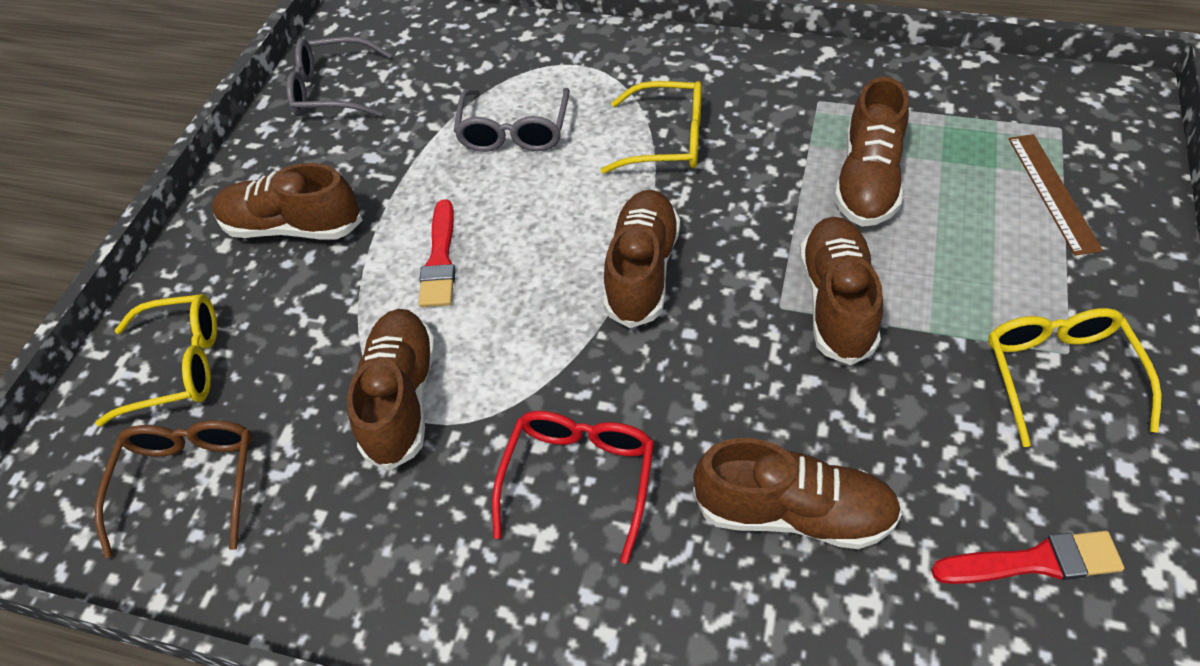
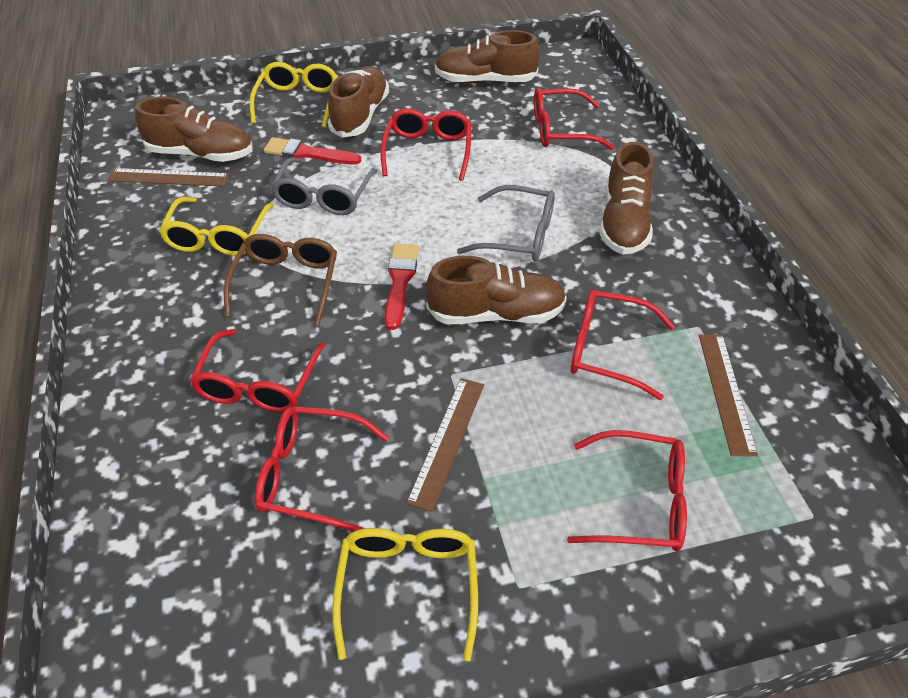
brown ruler: [1008,134,1103,256] = 1 -> [107,168,230,187] [406,378,484,512] [699,335,758,456] = 3
brown shoe: [212,163,363,240] [347,309,436,471] [603,190,680,328] [693,438,902,549] [800,217,883,365] [834,77,909,227] = 6 -> [135,97,252,162] [328,66,389,138] [426,256,567,324] [435,30,540,83] [600,142,654,255] = 5
red glasses: [492,411,654,564] = 1 -> [190,329,325,413] [255,406,389,532] [380,108,471,181] [534,88,614,150] [567,430,687,551] [571,289,675,400] = 6

